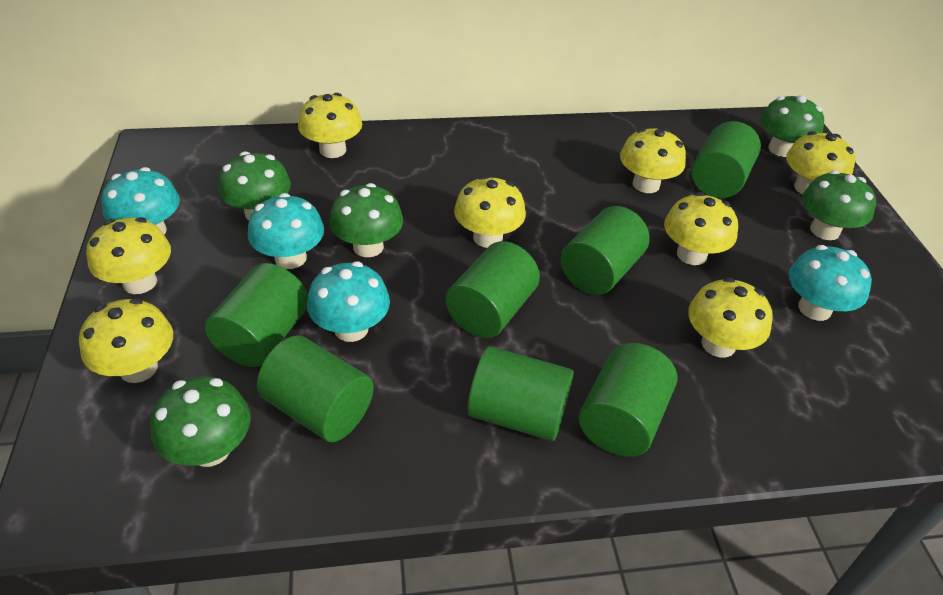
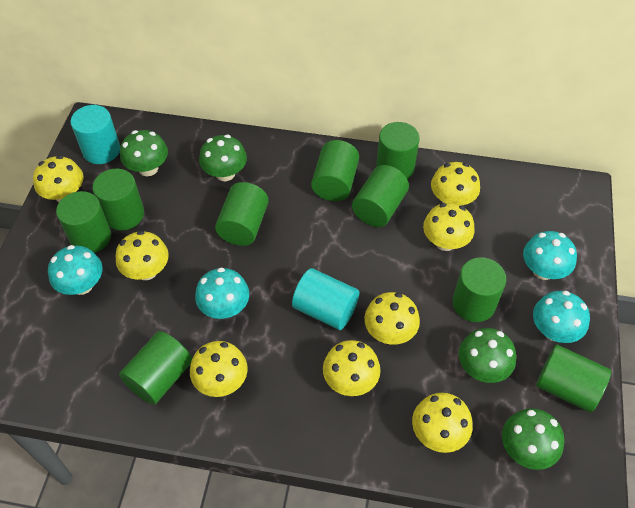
green cylinder: [205,263,308,367] [257,335,374,442] [446,241,540,338] [468,346,574,441] [561,206,650,295] [579,343,677,457] [691,121,761,198] = 7 -> [56,191,111,253] [92,169,144,230] [119,331,192,405] [215,182,269,246] [311,140,359,201] [352,165,409,227] [376,122,419,179] [452,257,506,322] [536,344,611,412] = 9
green mushroom: [151,377,251,467] [218,151,291,220] [329,183,403,257] [760,95,824,157] [802,170,876,240] = 5 -> [120,130,168,176] [199,135,247,181] [459,328,516,383] [502,408,564,470] = 4
turquoise cylinder: none = 0 -> [71,105,120,164] [292,268,359,330] = 2

